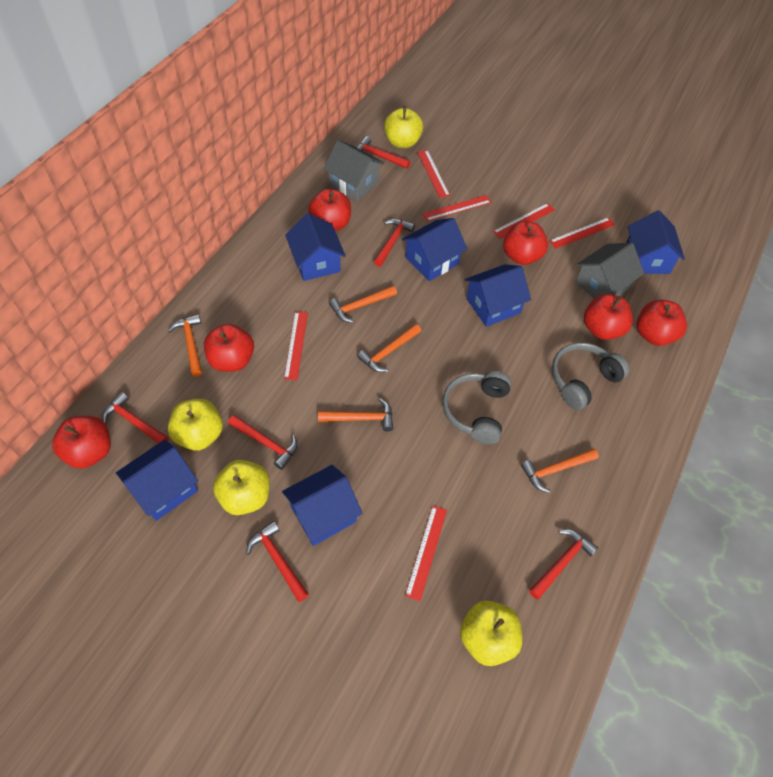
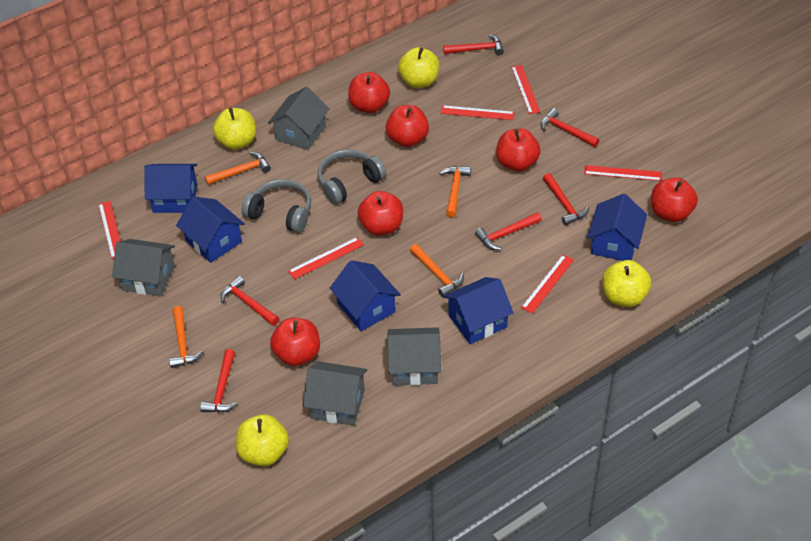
blue house: [116,440,198,521] [282,465,363,546] [285,213,346,281] [402,218,467,281] [465,264,531,327] [626,210,685,274] = 6 -> [144,164,197,213] [176,196,245,263] [330,260,401,331] [443,277,514,344] [587,194,647,261] = 5
grey house: [323,140,384,201] [575,243,644,299] = 2 -> [112,239,175,297] [268,86,330,150] [303,361,367,426] [387,327,441,386] = 4
orange hammer: [168,314,202,377] [318,398,393,432] [329,286,397,323] [357,324,421,372] [521,449,599,493] = 5 -> [169,306,204,368] [205,152,271,185] [410,244,464,297] [439,166,471,218] = 4

